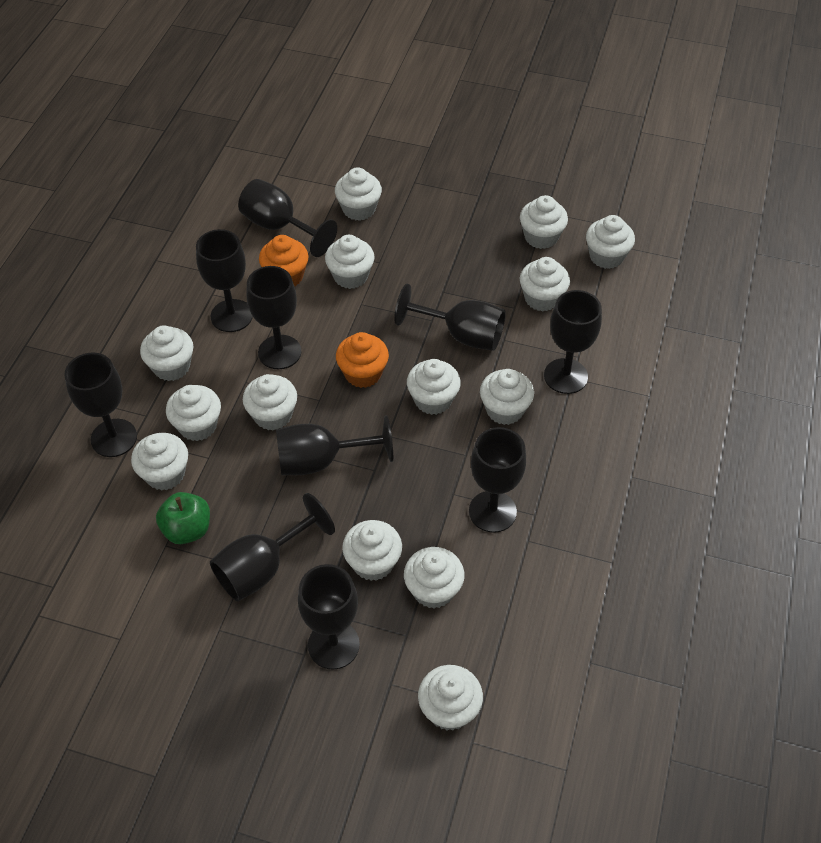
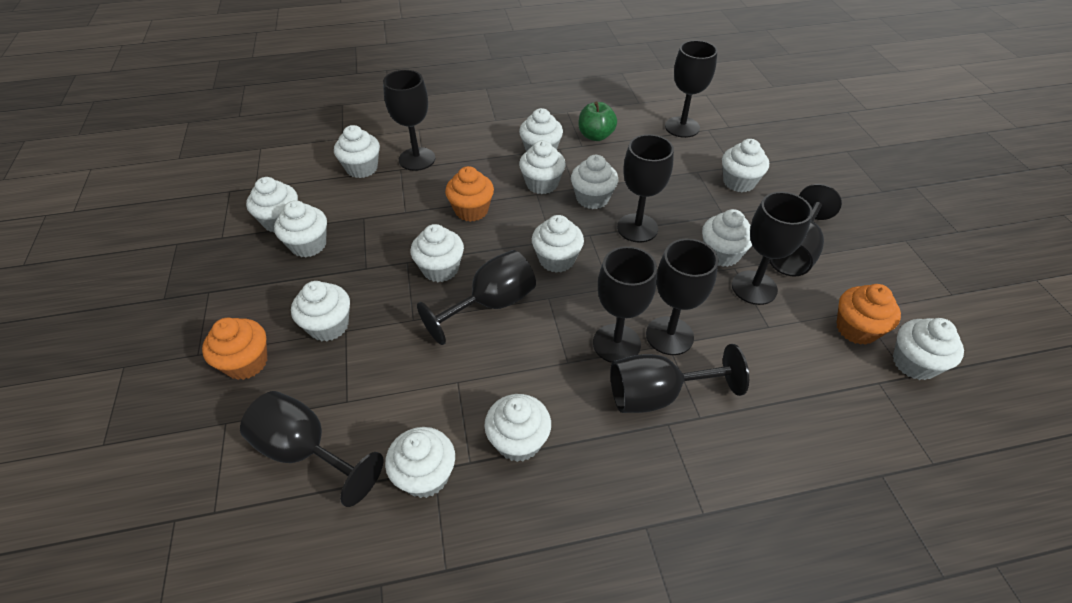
orange cupcake: [259,235,309,286] [336,332,389,388] = 2 -> [202,318,267,380] [445,166,494,222] [836,284,901,345] = 3

